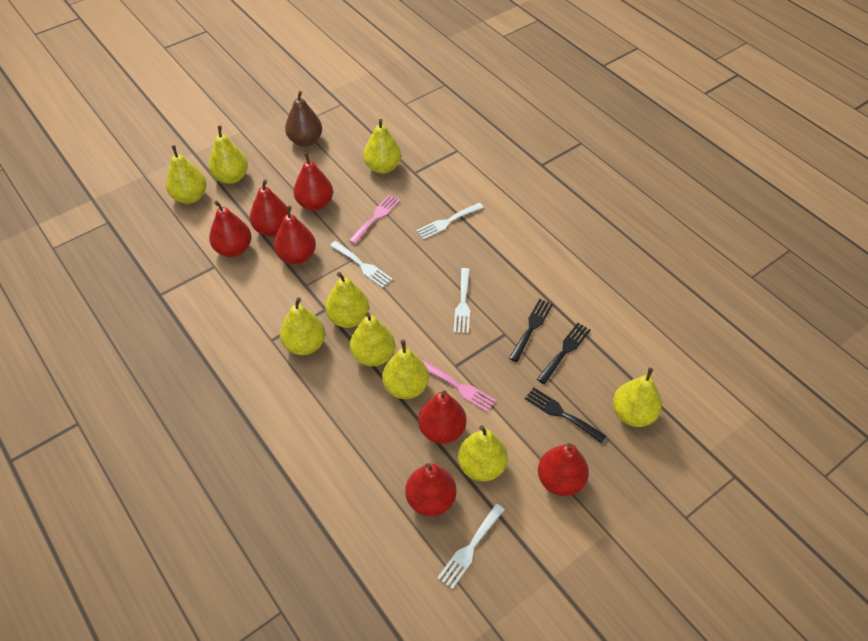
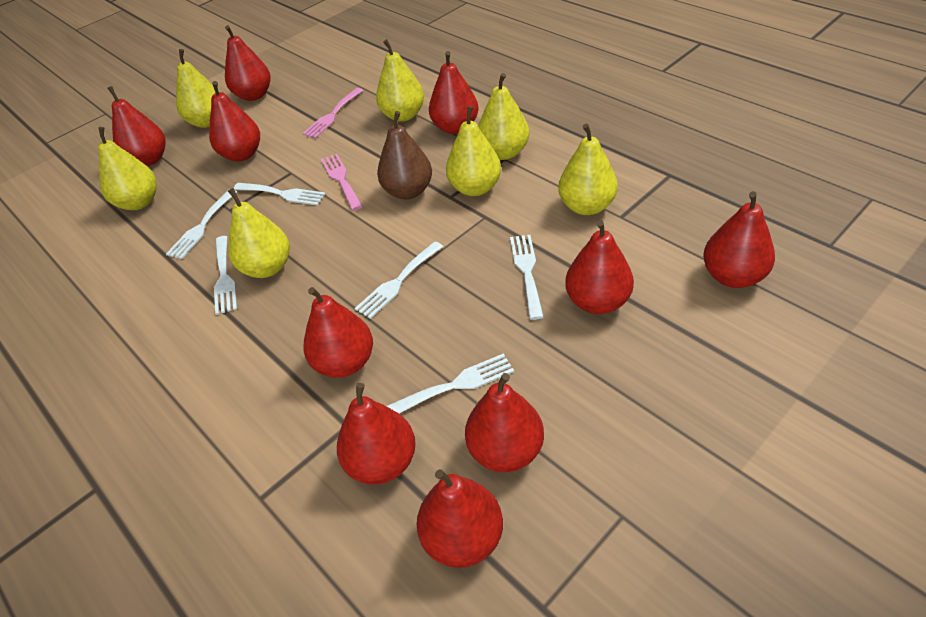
black fork: [509,299,553,362] [525,387,607,443] [537,323,591,384] = 3 -> none = 0
red pear: [209,201,251,257] [250,180,288,237] [274,206,316,264] [294,152,333,211] [405,463,456,516] [418,390,466,444] [538,443,589,496] = 7 -> [108,86,166,166] [209,81,260,161] [225,25,271,101] [303,287,373,378] [337,383,416,485] [417,469,503,568] [429,51,478,134] [465,373,544,472] [565,220,634,314] [703,191,775,288] = 10
white fork: [330,241,393,288] [416,203,484,239] [437,504,505,589] [454,268,470,333] = 4 -> [166,189,237,259] [214,236,237,315] [234,183,326,206] [355,241,443,319] [387,353,514,413] [510,235,544,320] = 6
yellow pear: [166,145,206,204] [209,126,248,184] [280,298,325,355] [325,272,369,328] [350,312,395,366] [363,119,401,174] [382,340,429,399] [458,425,508,481] [613,368,662,427] = 9 -> [98,127,157,210] [176,49,219,128] [228,188,290,278] [376,39,424,122] [446,106,501,196] [478,73,530,160] [558,124,618,215] = 7

